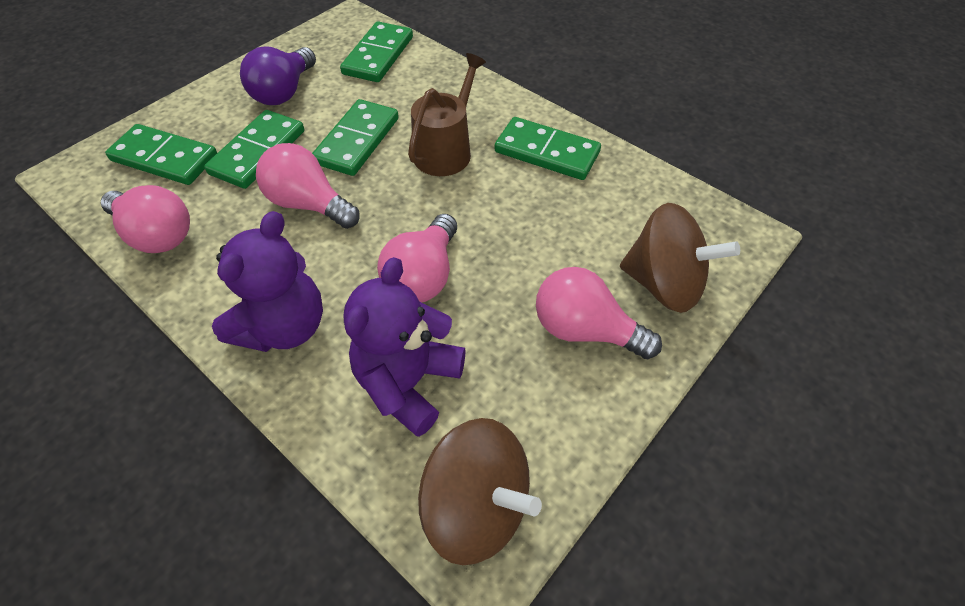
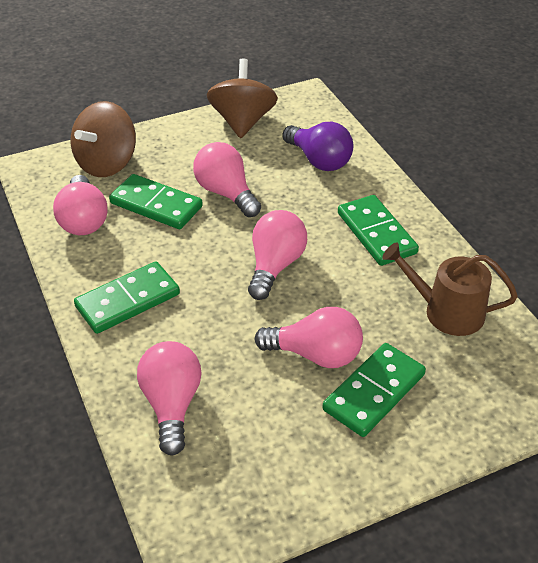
green domino: [105,124,217,185] [204,110,304,189] [312,99,399,176] [340,21,413,82] [495,117,601,180] = 5 -> [74,261,180,334] [109,174,203,229] [323,343,426,437] [338,195,419,266] = 4
pink light bulb: [101,185,190,253] [256,143,360,229] [377,214,457,302] [536,267,662,359] = 4 -> [53,175,107,235] [137,341,202,456] [193,142,261,217] [248,210,307,300] [254,307,363,368] = 5
purple teddy bear: [212,211,323,352] [343,257,466,437] = 2 -> none = 0

